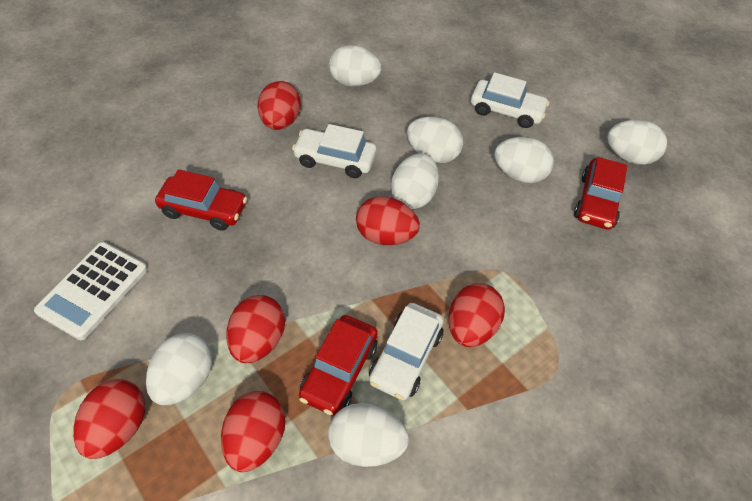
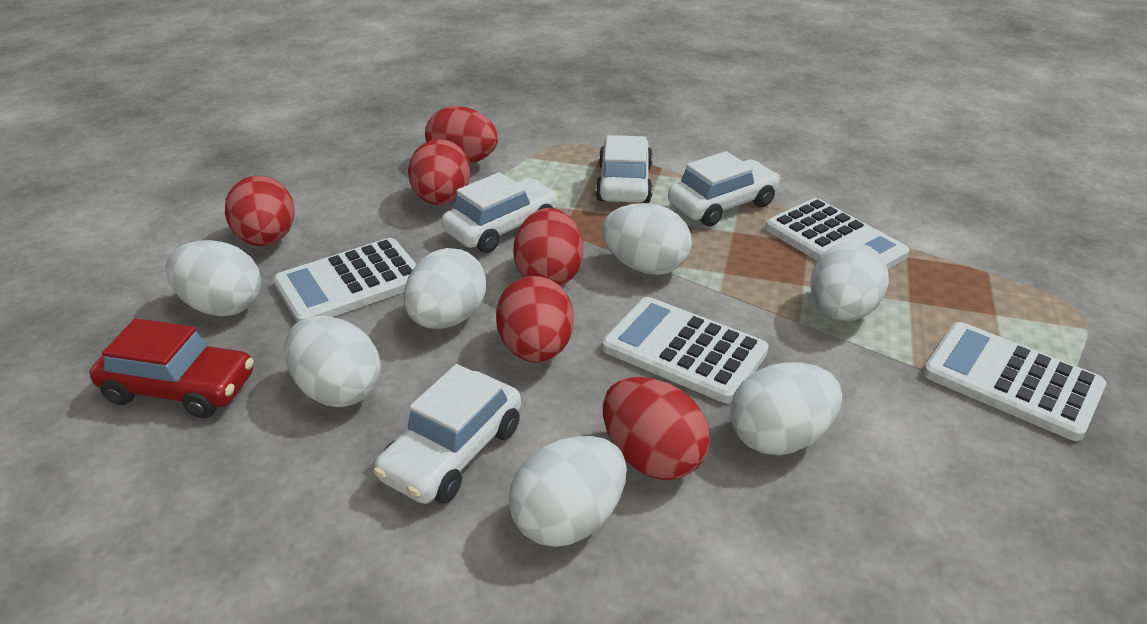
red car: [155,169,247,231] [299,315,378,416] [574,157,627,230] = 3 -> [90,318,254,418] = 1
white calculator: [34,242,147,340] = 1 -> [273,238,417,323] [602,297,769,403] [765,198,910,269] [923,322,1106,441] = 4
white car: [292,124,377,178] [369,303,444,400] [471,72,549,128] = 3 -> [373,364,521,504] [442,172,559,253] [596,135,653,203] [668,151,781,227] = 4

